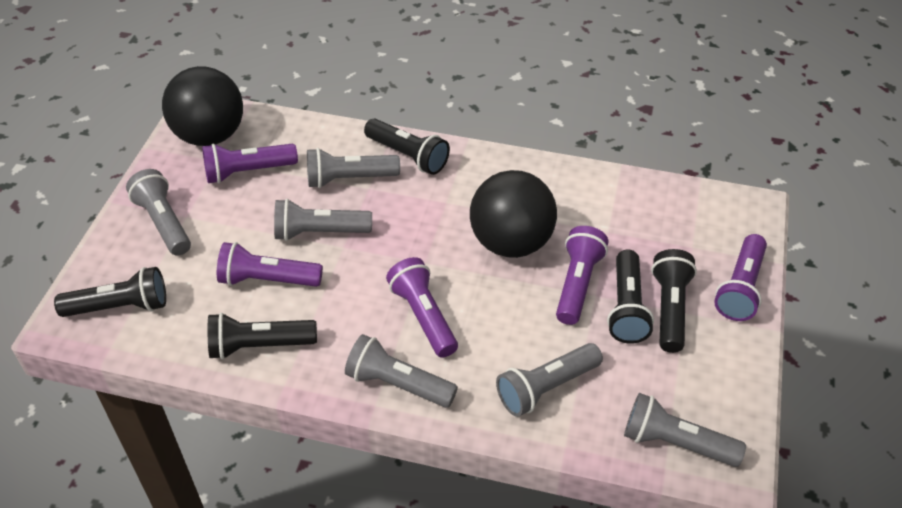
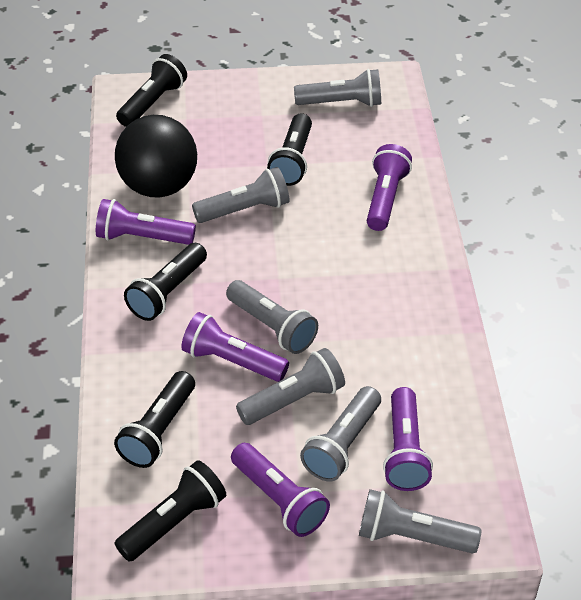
black ball: [162,66,243,146] [470,170,557,258] = 2 -> [115,115,197,198] = 1

